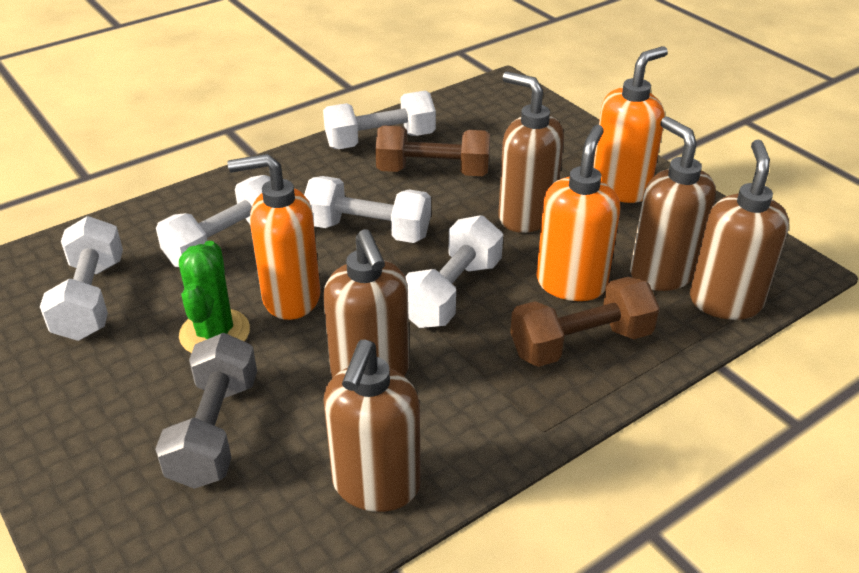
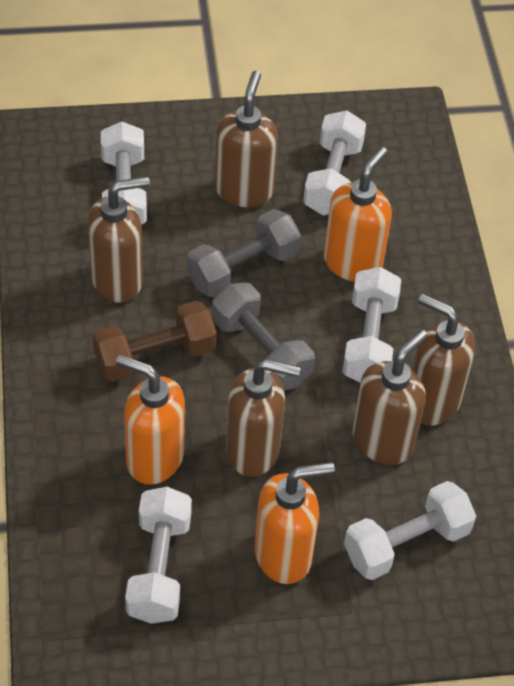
brown dumbbell: [375,125,490,176] [510,277,660,367] = 2 -> [92,301,217,382] = 1
green cactus: [179,241,250,353] = 1 -> none = 0
grey dumbbell: [155,333,257,489] = 1 -> [187,209,301,297] [212,282,315,390] = 2

